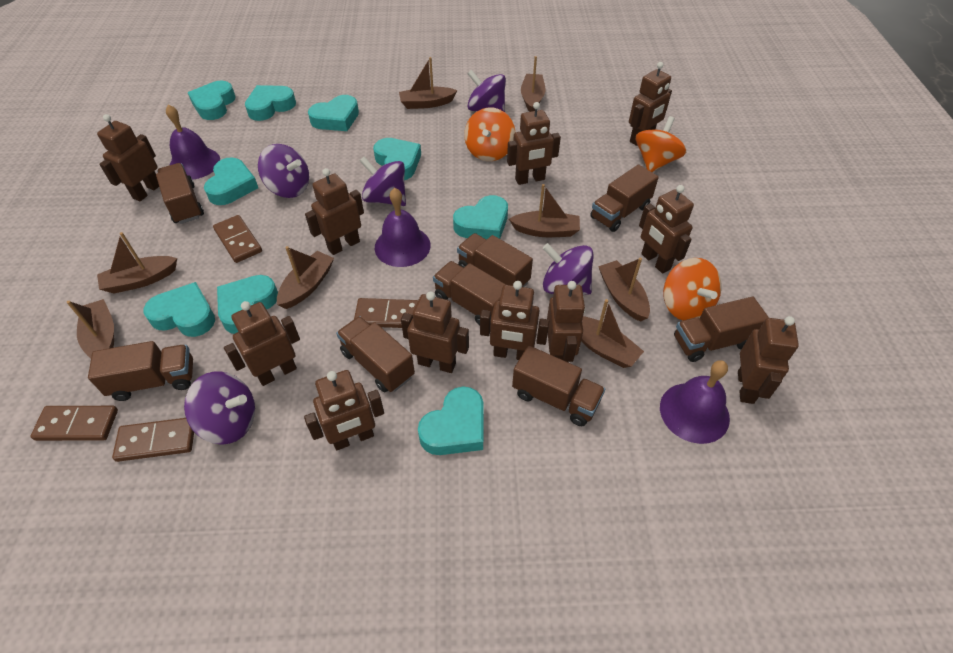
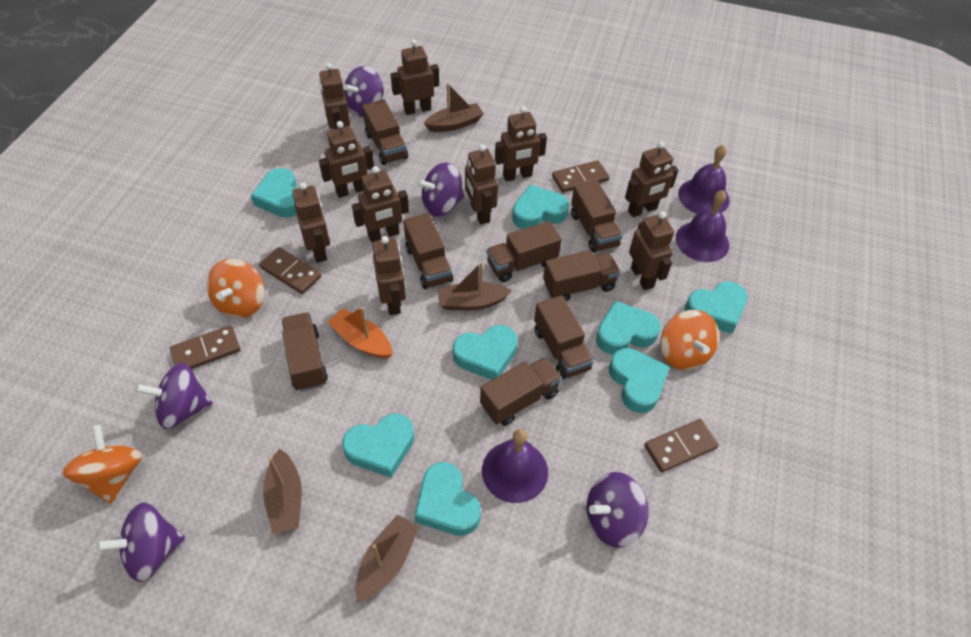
brown boat: [66,299,114,358] [97,232,177,294] [277,246,334,309] [399,57,458,109] [509,184,580,237] [521,56,545,112] [581,299,644,368] [598,258,650,322] = 8 -> [263,449,302,534] [355,514,419,603] [424,83,484,132] [438,262,512,310] = 4
brown robot: [97,114,159,201] [224,301,300,386] [304,370,384,450] [305,168,364,255] [401,291,469,373] [480,281,549,360] [507,102,561,185] [547,281,585,362] [629,62,672,146] [639,185,694,273] [738,316,799,404] = 11 -> [292,182,330,263] [319,63,350,130] [319,121,374,198] [352,166,409,242] [373,236,406,315] [391,39,439,115] [465,145,498,224] [495,106,547,182] [625,142,678,217] [629,211,674,290] = 10
orange boat: none = 0 -> [328,307,393,358] = 1
turquoise heart: [143,282,215,337] [188,81,236,120] [204,157,258,205] [217,275,278,334] [245,85,296,121] [308,95,359,131] [373,138,421,180] [418,387,484,455] [453,195,508,240] = 9 -> [251,168,297,218] [342,413,414,478] [415,462,481,536] [453,325,518,380] [512,184,569,229] [596,301,661,355] [609,348,670,413] [685,281,748,334] = 8

